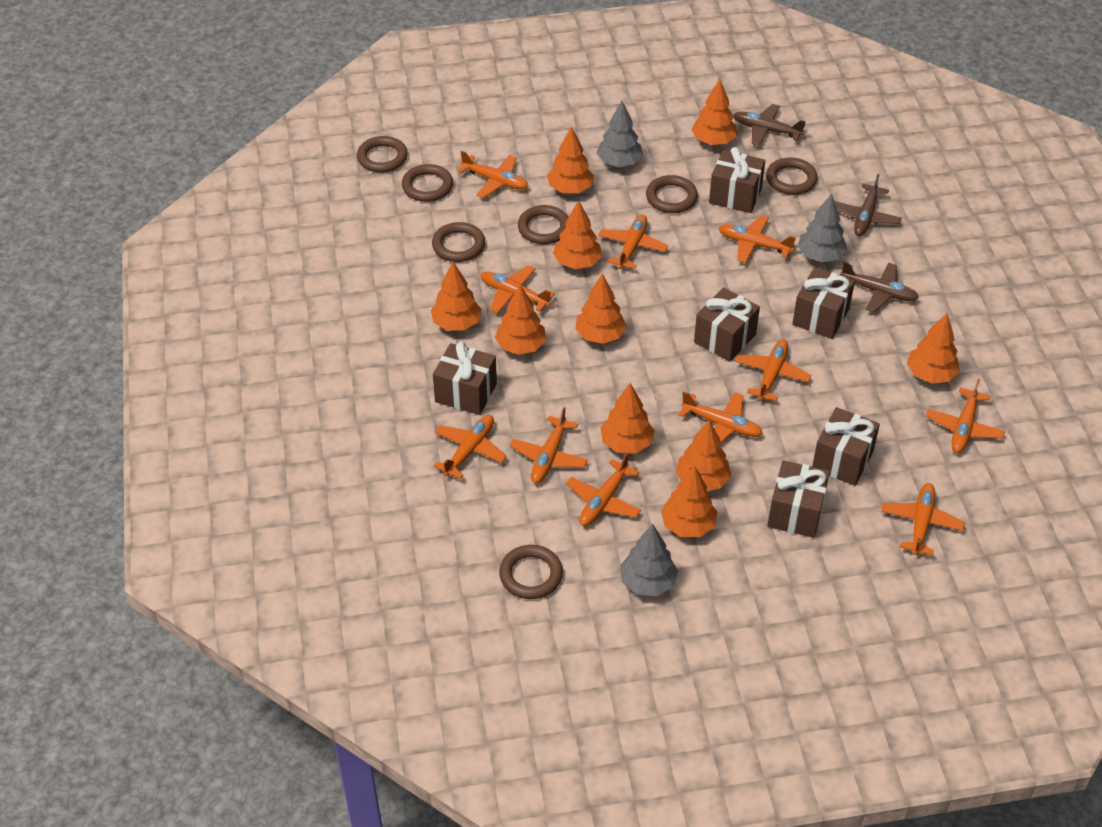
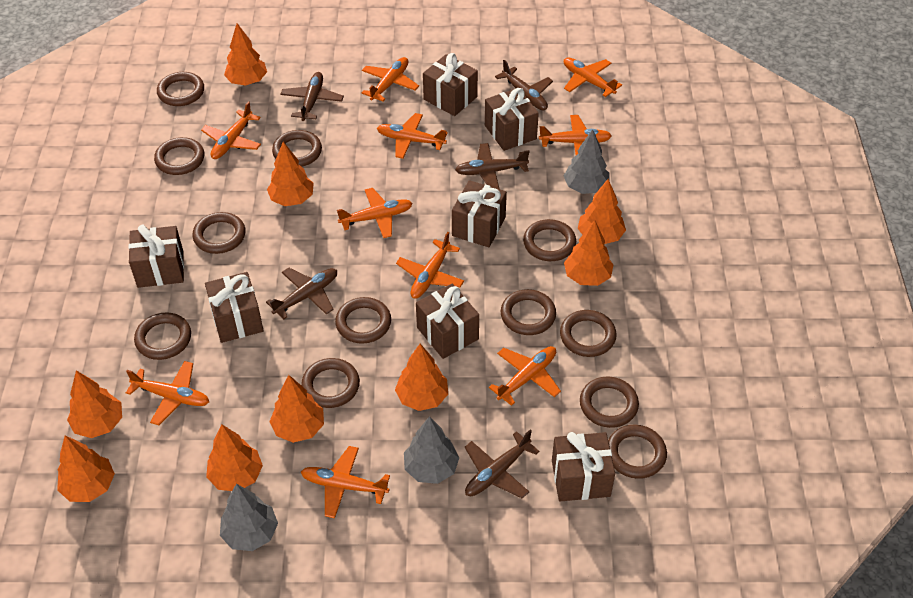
brown gift: [433,341,497,415] [694,287,760,362] [709,147,765,213] [767,460,830,538] [792,267,855,339] [812,407,880,486] = 6 -> [129,225,184,288] [205,272,264,343] [416,284,479,359] [423,53,478,116] [452,180,507,247] [485,88,539,151] [552,432,615,502] = 7
brown plane: [733,104,806,146] [834,174,902,236] [840,261,919,313] = 3 -> [266,268,337,320] [280,72,344,121] [455,143,530,189] [464,430,540,498] [495,60,553,110] = 5
brown ring: [357,136,408,173] [402,164,453,202] [432,222,485,262] [499,545,563,599] [518,205,568,244] [646,175,698,213] [766,157,818,195] = 7 -> [134,312,191,360] [154,137,204,175] [157,72,204,106] [193,212,245,254] [272,130,322,167] [301,358,360,408] [335,297,391,344] [501,289,556,335] [523,219,576,261] [560,310,617,357] [580,377,639,428] [608,425,667,479] = 12
orange plane: [433,415,507,479] [457,151,528,198] [480,265,555,314] [510,407,588,484] [566,452,641,526] [598,215,668,269] [679,392,763,443] [719,215,796,263] [735,340,811,401] [881,483,965,555] [926,379,1005,453] = 11 -> [126,361,209,425] [201,101,261,159] [301,446,390,518] [337,188,413,238] [362,57,419,101] [377,113,448,159] [396,232,464,299] [489,346,561,406] [539,115,612,155] [564,58,622,97] = 10
orange tree: [431,262,482,331] [495,285,546,355] [547,127,594,193] [553,200,602,269] [575,274,627,344] [600,383,655,454] [661,466,717,537] [676,420,731,491] [692,79,737,145] [907,313,960,384] = 10 -> [57,435,115,502] [67,371,122,438] [206,425,263,491] [224,23,267,86] [267,142,314,206] [269,375,324,443] [395,344,448,411] [564,220,613,286] [578,179,626,244] = 9

